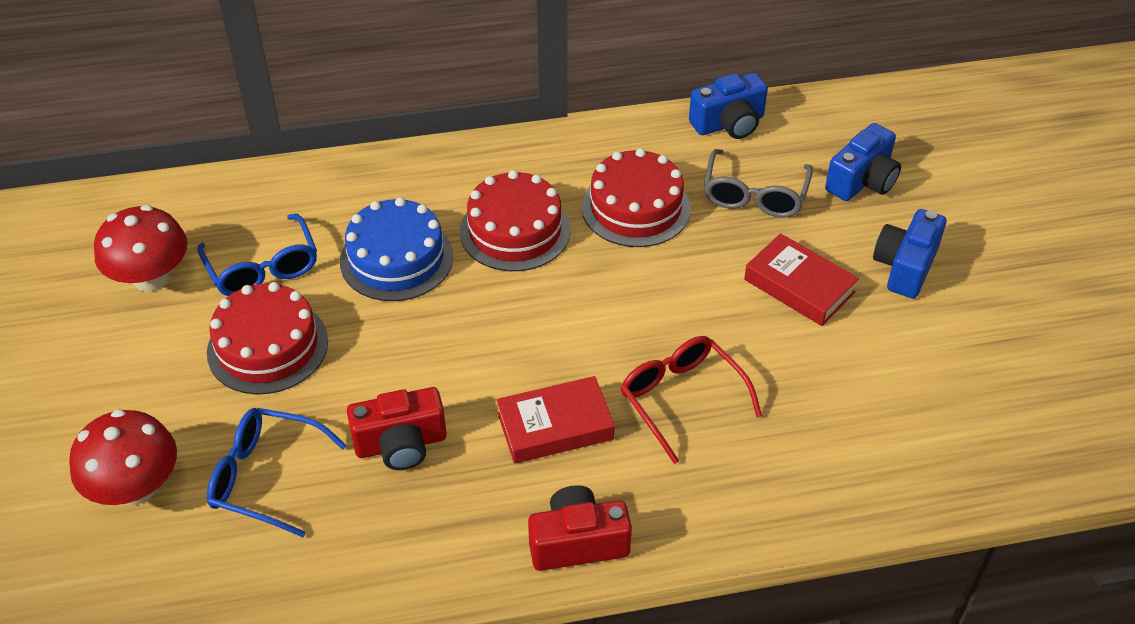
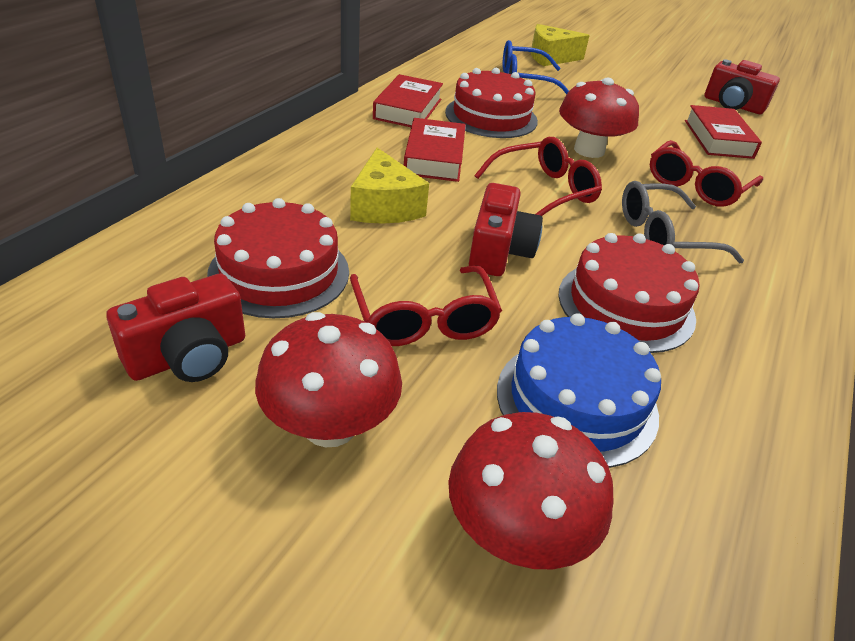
blue camera: [689,73,768,139] [825,123,901,201] [873,209,946,298] = 3 -> none = 0
blue glasses: [197,214,317,296] [207,408,347,537] = 2 -> [503,40,569,94] = 1
red book: [497,376,615,464] [744,233,859,326] = 2 -> [373,74,443,127] [404,118,466,182] [685,105,762,159] = 3
red camera: [347,387,447,470] [528,485,632,571] = 2 -> [106,274,245,382] [469,183,543,276] [704,59,780,114] = 3
red glasses: [621,336,762,464] = 1 -> [350,265,502,346] [475,137,602,216] [650,140,763,207] = 3
red mushroom: [69,409,177,505] [94,205,188,292] = 2 -> [255,312,402,447] [448,412,613,569] [559,78,639,158] = 3
yellow cheese: none = 0 -> [350,148,429,224] [531,24,590,66] = 2

